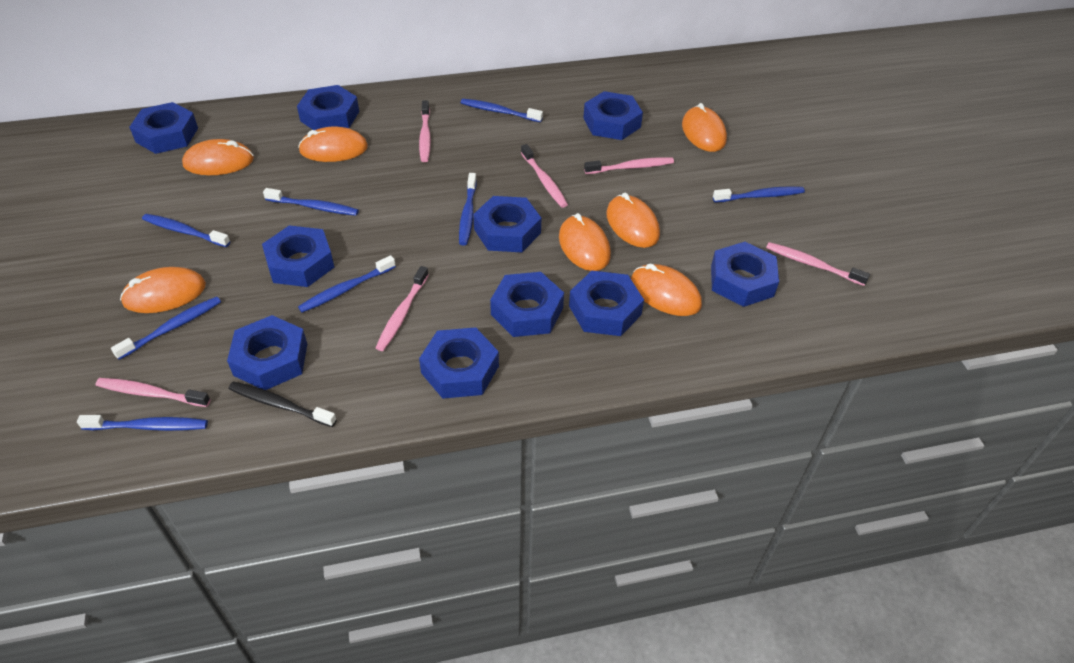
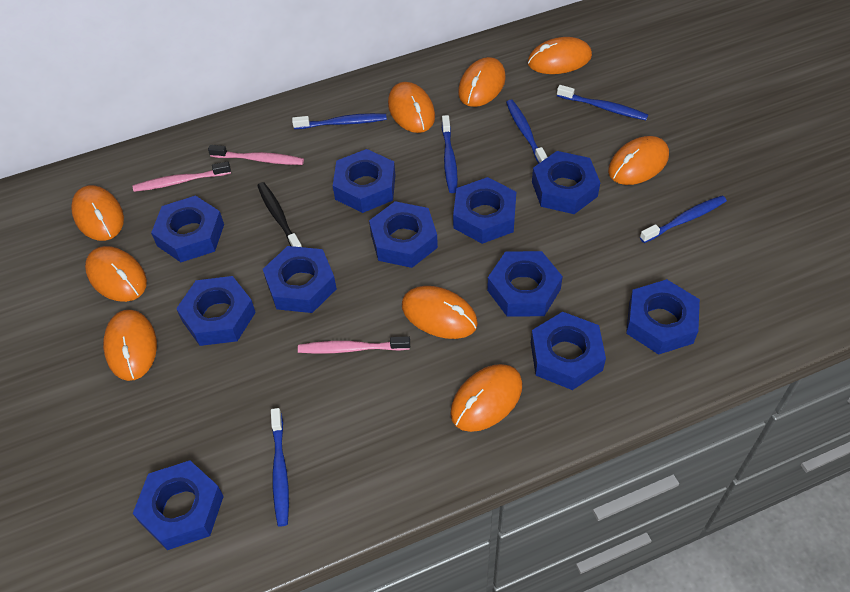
blue nut: [129,102,198,154] [227,315,307,390] [262,225,334,287] [297,85,359,130] [419,327,499,399] [473,196,541,252] [490,272,564,337] [569,271,644,336] [583,91,643,140] [711,242,779,307] = 10 -> [133,460,224,550] [151,196,224,262] [176,276,256,346] [263,246,337,313] [333,149,396,213] [369,201,438,268] [453,177,516,244] [487,251,563,317] [531,312,606,390] [532,151,600,214] [626,279,700,355] = 11
blue toothbrush: [77,415,208,431] [111,296,221,360] [142,214,230,247] [263,188,359,216] [298,255,396,313] [459,173,477,246] [461,99,543,122] [713,186,805,203] = 8 -> [271,408,289,526] [292,113,387,129] [442,115,458,193] [506,100,547,163] [557,85,648,120] [640,196,727,243] = 6
orange mouse: [120,267,206,313] [182,139,254,175] [298,127,368,162] [559,213,611,271] [606,193,660,248] [631,264,702,316] [682,103,727,152] = 7 -> [71,185,124,241] [85,246,147,302] [103,310,157,381] [388,82,435,133] [402,286,478,339] [450,364,522,432] [458,57,506,107] [527,37,592,74] [608,136,669,185] = 9
pink toothbrush: [96,378,210,407] [376,266,429,351] [419,101,431,162] [521,144,568,208] [584,157,674,174] [766,242,870,286] = 6 -> [133,162,231,192] [208,145,304,165] [298,336,410,354] = 3

